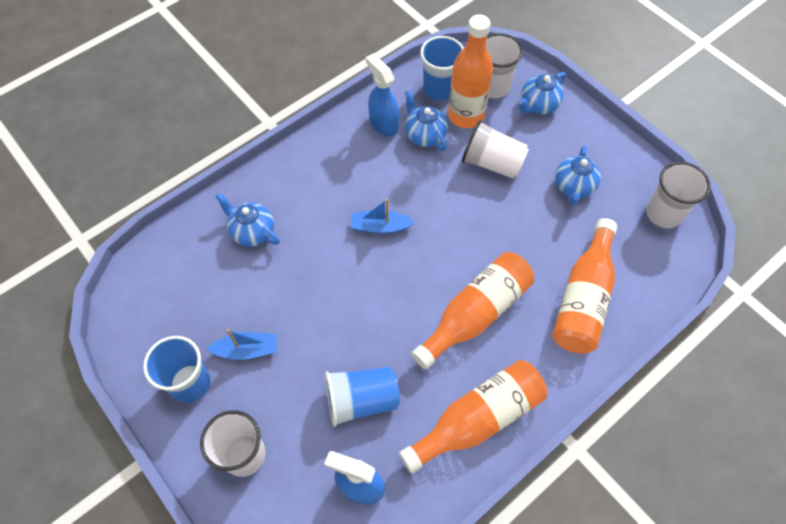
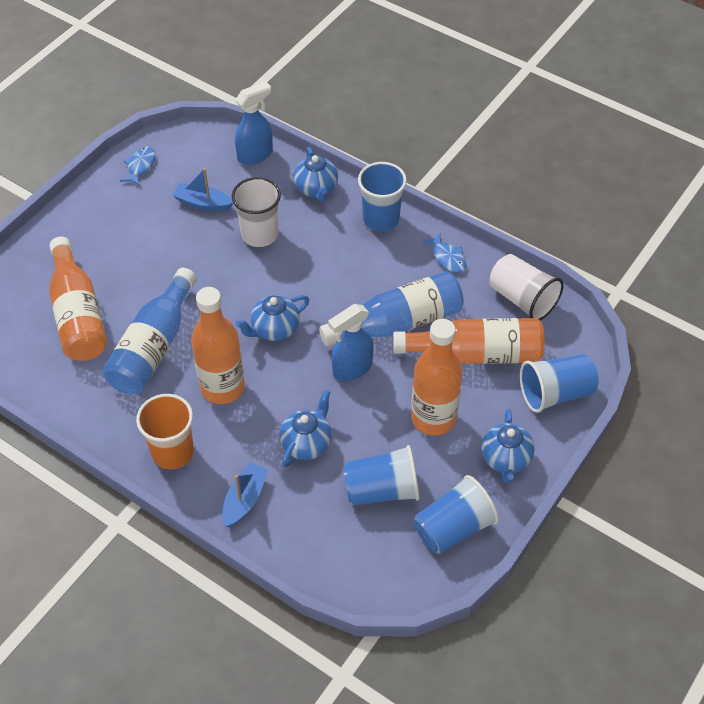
blue bottle: none = 0 -> [102,268,197,394] [319,271,464,347] = 2
blue cup: [143,336,211,403] [325,367,400,427] [420,36,464,101] = 3 -> [343,445,419,506] [358,162,407,231] [414,475,499,554] [520,354,599,413] = 4
blue fish: none = 0 -> [120,147,155,186] [422,233,466,273] = 2
orange cup: none = 0 -> [136,394,194,469] = 1
white cup: [200,410,266,477] [462,120,529,179] [486,33,523,98] [646,162,711,228] = 4 -> [232,177,281,247] [489,254,564,320] = 2

